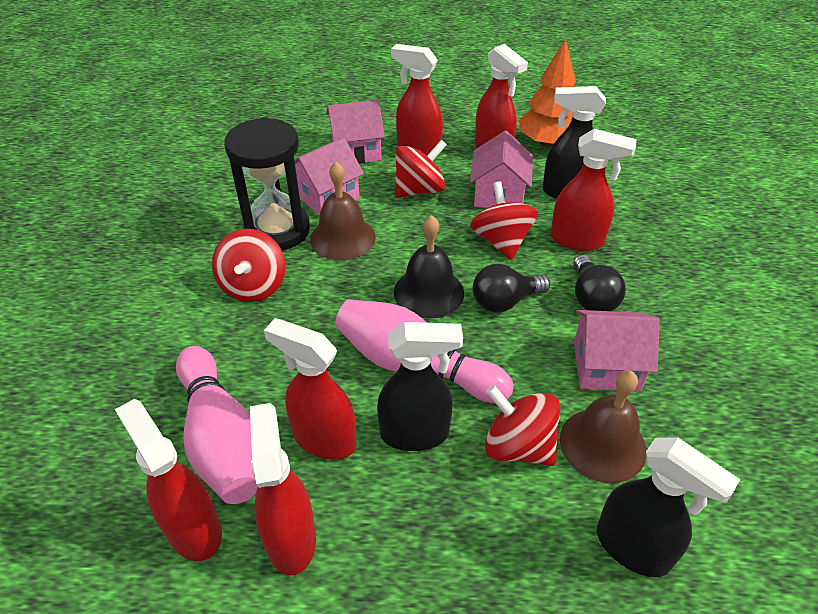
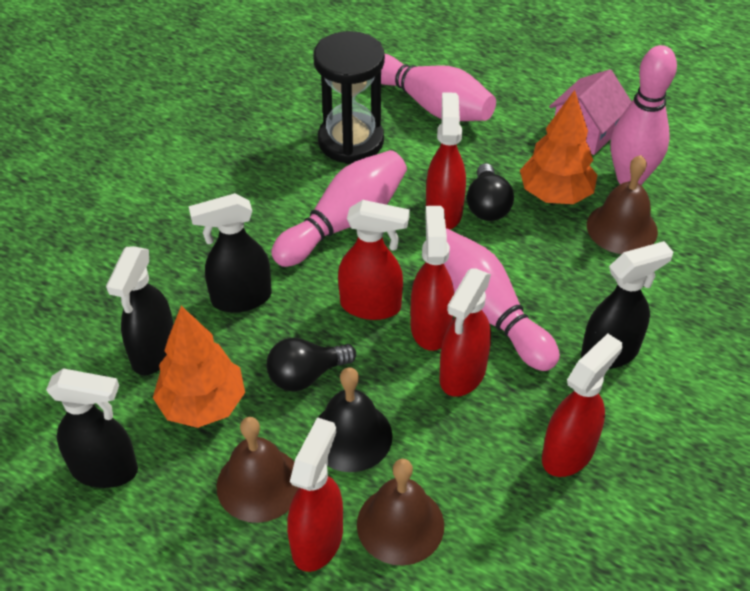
black spray bottle: [377,322,463,451] [542,86,606,199] [597,437,740,577] = 3 -> [46,368,138,488] [106,246,173,375] [189,193,272,313] [581,241,673,369] = 4
brown bell: [310,162,375,260] [560,370,647,483] = 2 -> [216,417,299,523] [357,459,444,566] [587,155,658,254] = 3
orange tree: [520,38,576,148] = 1 -> [153,306,245,428] [520,90,597,204] = 2
pink bowling pin: [176,346,258,504] [335,299,513,403] = 2 -> [271,150,407,267] [381,54,496,121] [444,229,560,371] [611,45,677,185] = 4
pink house: [294,137,364,215] [326,100,385,164] [470,131,533,208] [574,310,660,392] = 4 -> [549,69,632,155] = 1
red spinning top: [212,229,286,302] [395,140,447,198] [470,182,538,260] [485,385,560,466] = 4 -> none = 0

